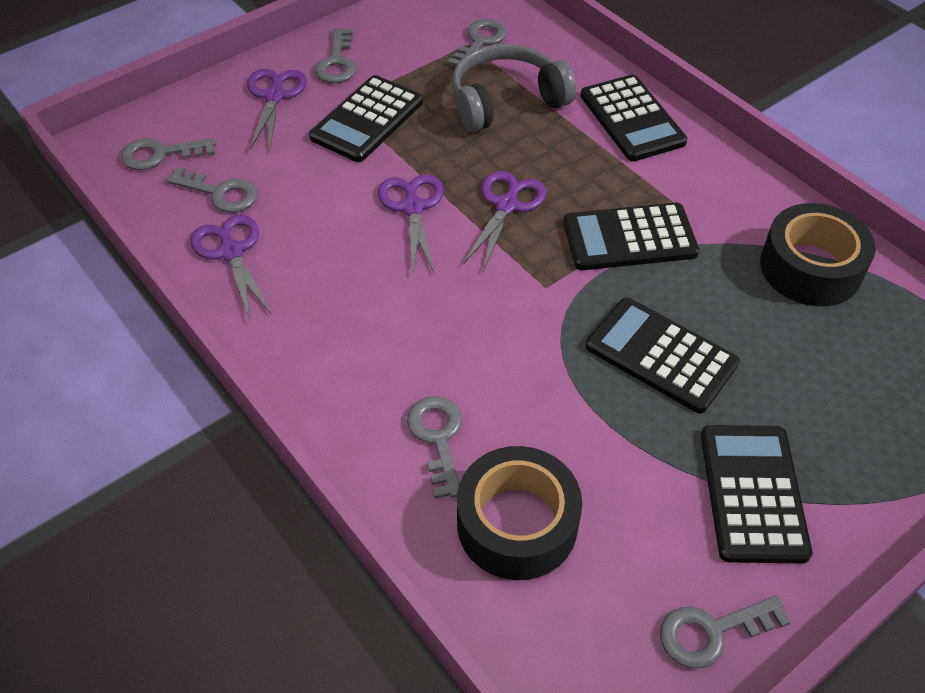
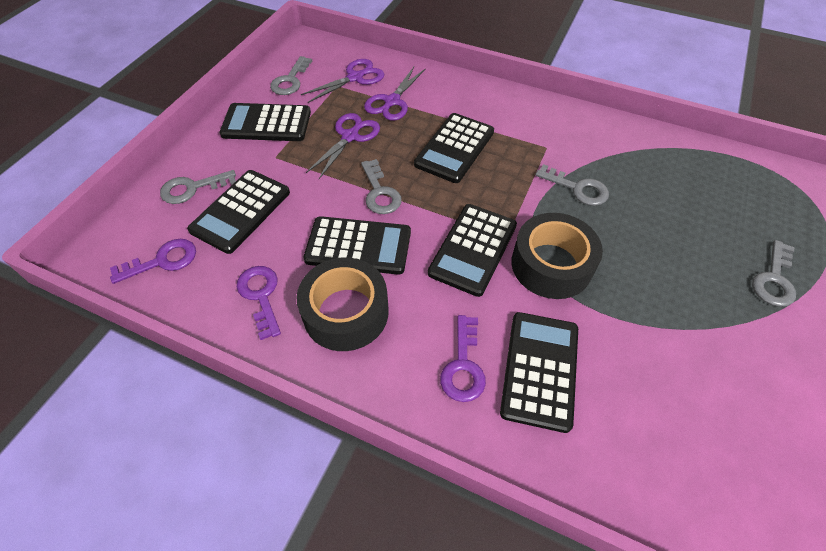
black calculator: [309,75,423,162] [563,203,699,270] [581,74,687,161] [586,297,740,413] [701,425,812,563] = 5 -> [187,170,290,254] [219,103,311,141] [303,216,411,275] [414,113,494,183] [428,204,517,297] [500,312,578,433] = 6
grey headphones: [452,44,576,132] = 1 -> none = 0
grey key: [121,138,216,170] [166,167,257,212] [315,28,356,83] [407,396,462,499] [447,19,507,67] [660,595,791,669] = 6 -> [160,170,236,204] [270,56,312,95] [361,159,402,214] [535,164,609,206] [752,240,796,307] = 5
purple key: none = 0 -> [110,239,196,284] [237,266,281,340] [440,315,486,402] = 3
purple scissors: [190,215,272,319] [247,69,307,152] [378,174,443,275] [463,171,546,271] = 4 -> [301,59,385,103] [306,113,380,179] [364,67,426,121] = 3

